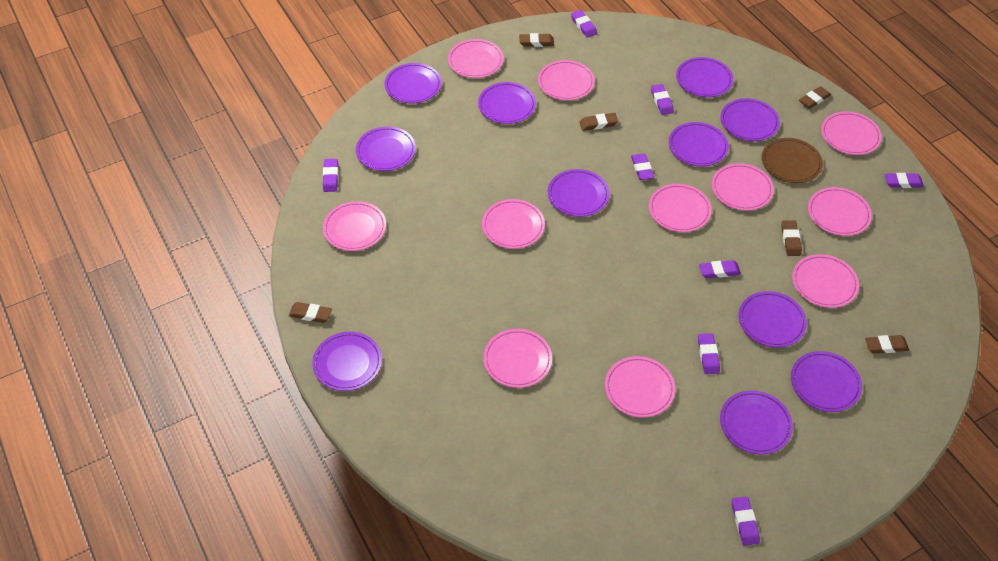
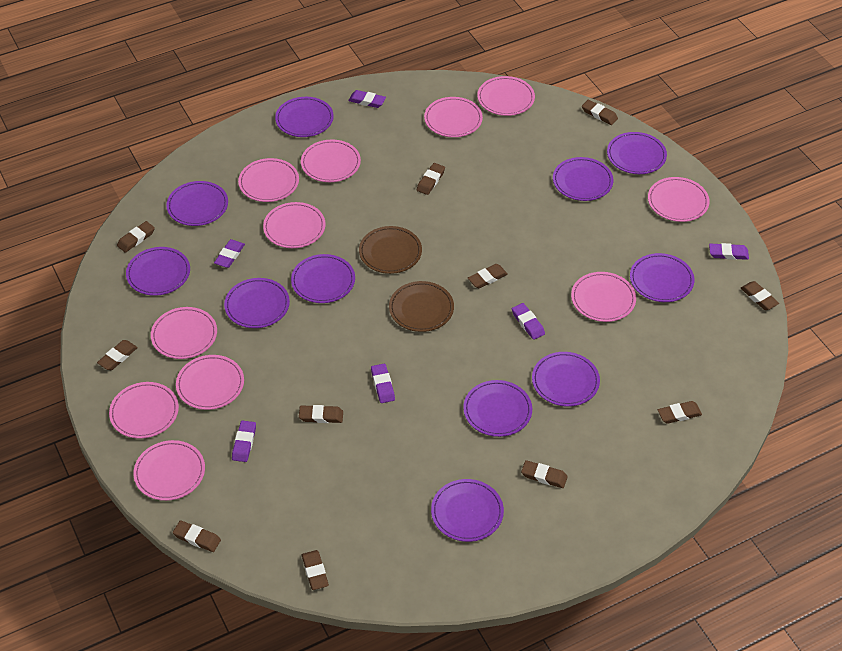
brown eraser: [289,302,332,323] [519,33,554,47] [579,113,618,131] [781,220,802,256] [799,86,831,109] [865,335,909,354] = 6 -> [97,340,138,370] [117,221,155,253] [173,520,221,552] [299,405,343,423] [302,550,329,590] [417,163,445,195] [468,264,507,288] [521,460,568,488] [582,100,618,125] [658,401,702,424] [741,281,779,310] = 11
brown plate: [762,138,823,183] = 1 -> [359,226,422,274] [389,281,454,332] = 2
purple eraser: [323,159,339,192] [571,10,597,38] [631,153,654,180] [651,84,674,115] [698,333,720,374] [699,260,741,278] [732,496,760,546] [884,173,924,188] = 8 -> [214,239,245,268] [232,420,256,462] [348,90,386,108] [371,364,395,403] [512,303,545,340] [709,243,749,260] = 6

